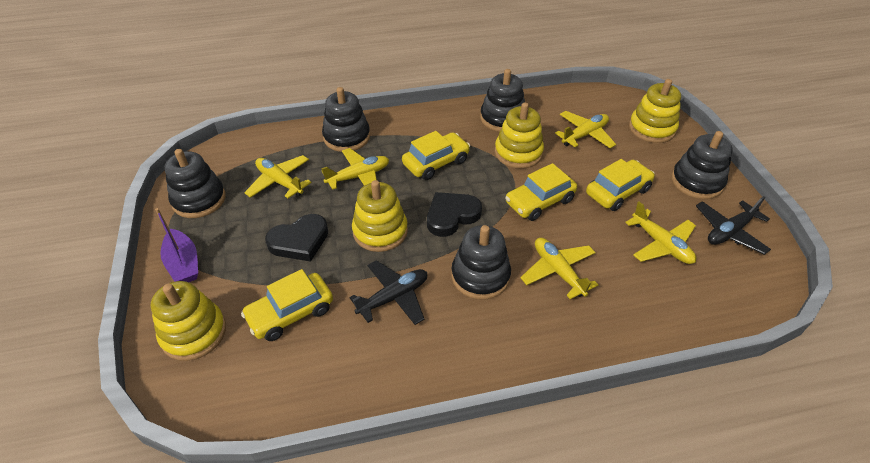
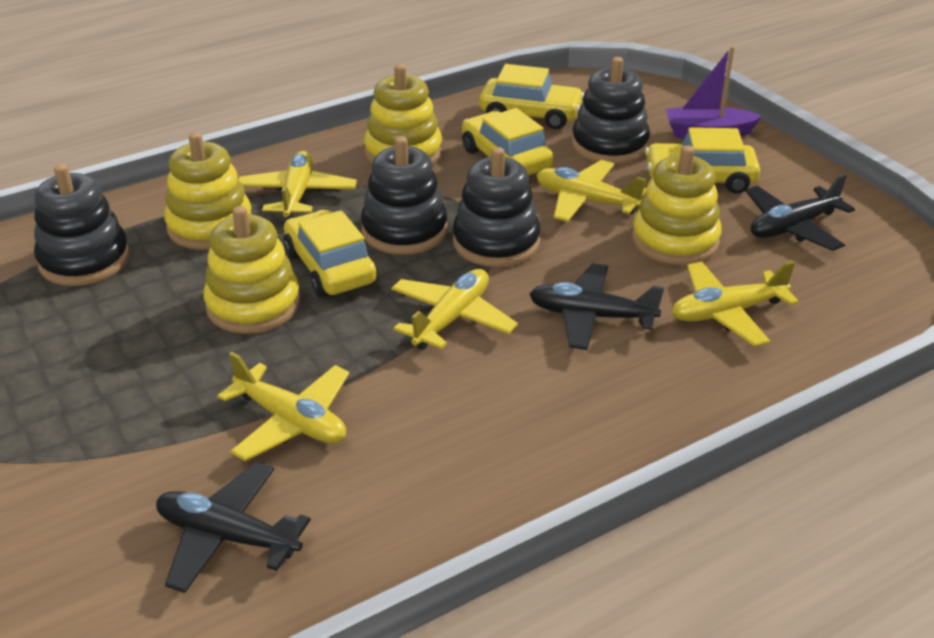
black heart: [265,214,328,262] [427,192,482,237] = 2 -> none = 0
black plane: [349,260,427,325] [696,196,771,255] = 2 -> [156,462,311,593] [529,263,664,350] [746,174,855,251] = 3
black stacking toy: [165,149,226,218] [322,87,370,152] [452,225,511,300] [480,69,525,132] [671,131,733,199] = 5 -> [34,164,130,286] [361,136,447,255] [453,147,541,267] [572,57,650,164] = 4

